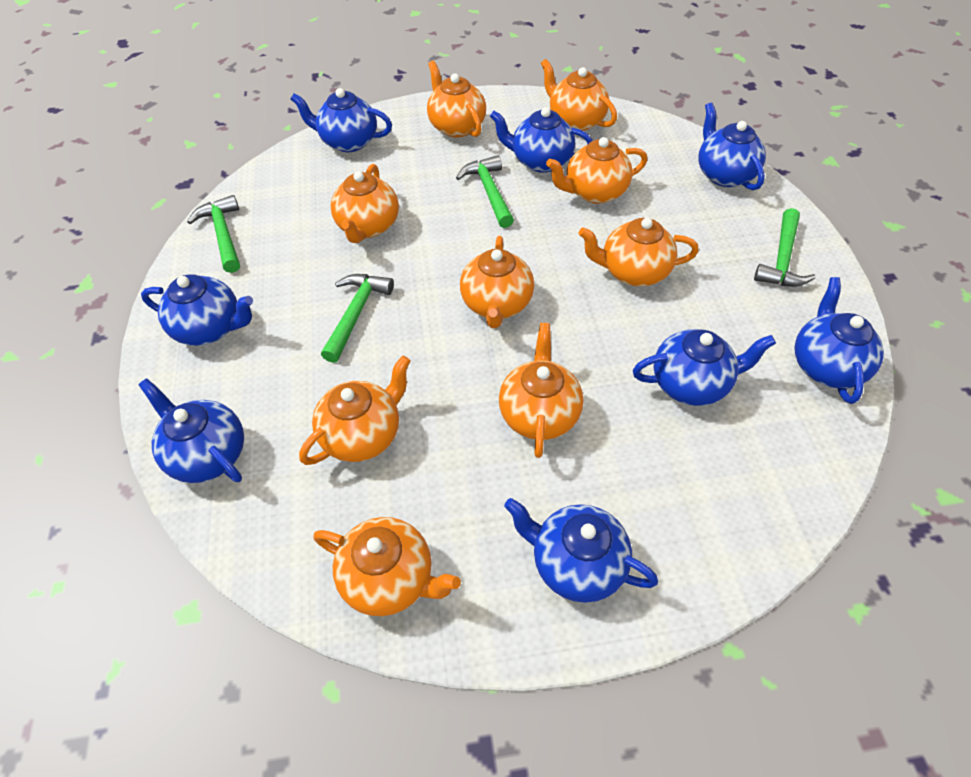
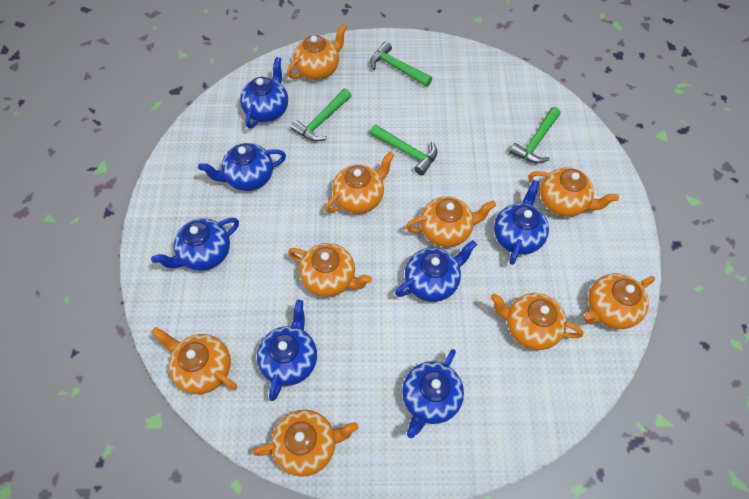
blue teapot: [138,378,244,483] [141,274,253,346] [291,88,392,152] [490,107,592,173] [504,498,658,603] [633,329,776,406] [698,102,766,190] [794,277,884,404] = 8 -> [151,218,239,271] [198,143,286,191] [240,57,288,129] [257,300,317,401] [395,240,477,302] [402,349,464,438] [494,180,549,265] = 7

